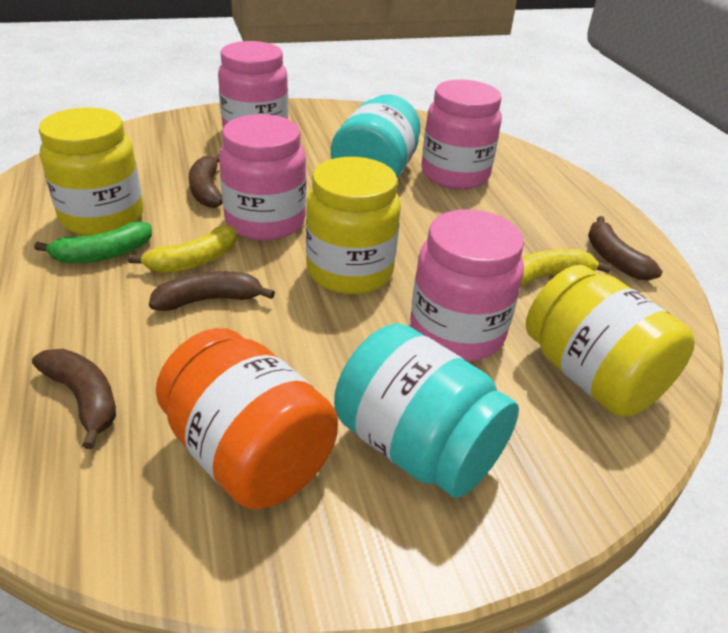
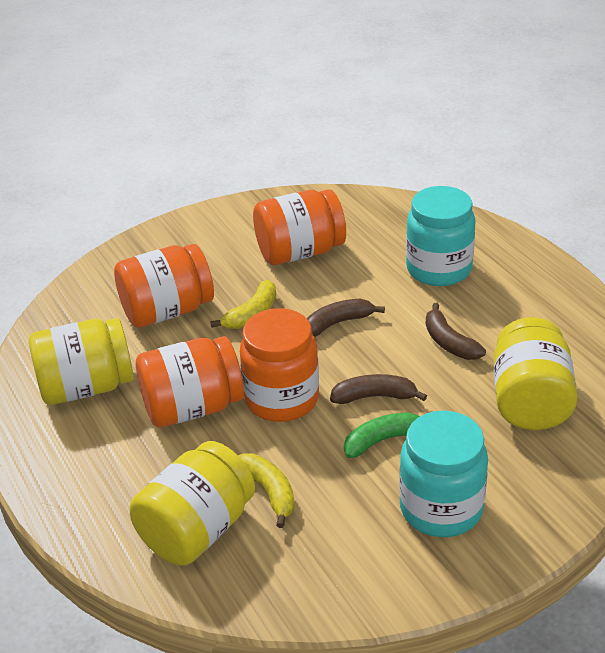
brown banana: [32,349,116,449] [149,271,275,311] [189,154,223,208] [588,216,663,280] = 4 -> [307,299,385,337] [330,374,427,404] [426,303,486,360] = 3
orange jar: [156,328,338,510] = 1 -> [114,244,214,328] [136,336,244,427] [240,308,319,422] [253,189,346,265] = 4
pink jar: [218,41,288,128] [219,114,306,241] [410,209,524,361] [421,80,502,189] = 4 -> none = 0

